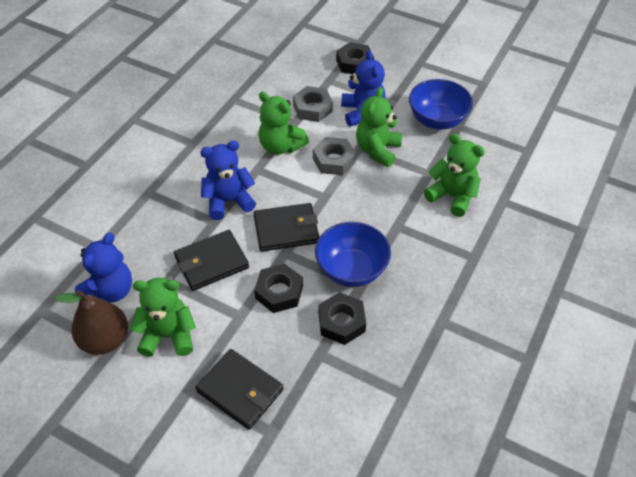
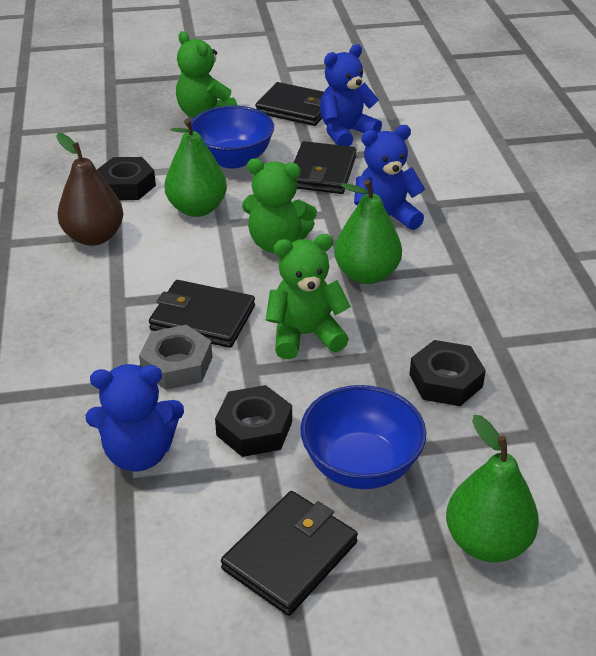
black wallet: [174,230,249,291] [195,349,284,430] [254,203,319,252] = 3 -> [149,280,255,348] [221,491,358,616] [255,82,324,126] [294,141,357,194] = 4
green pear: none = 0 -> [164,119,227,217] [334,180,402,284] [446,415,539,562] = 3
green teddy bear: [130,278,196,357] [259,92,309,155] [356,87,402,167] [424,134,485,217] = 4 -> [176,31,238,118] [242,159,317,253] [266,234,351,359] = 3
grey nut: [293,86,333,122] [313,137,356,175] = 2 -> [139,325,212,390] = 1

